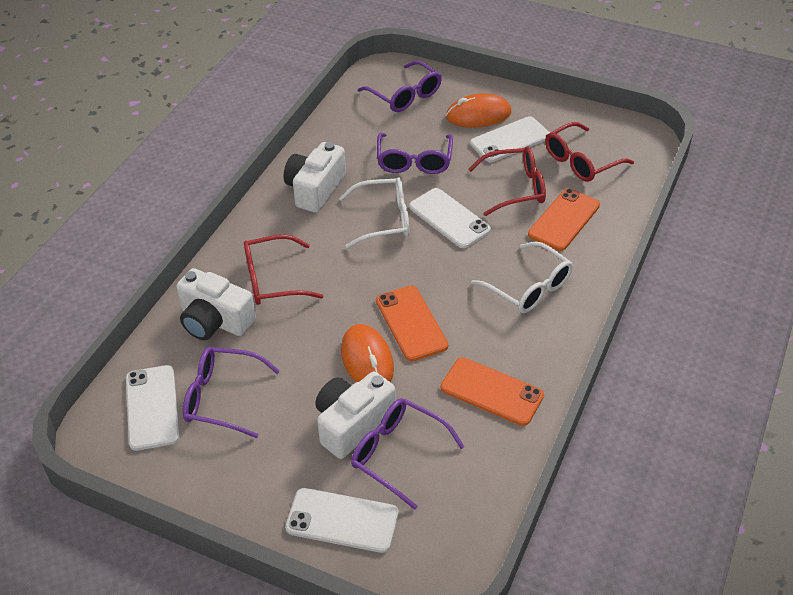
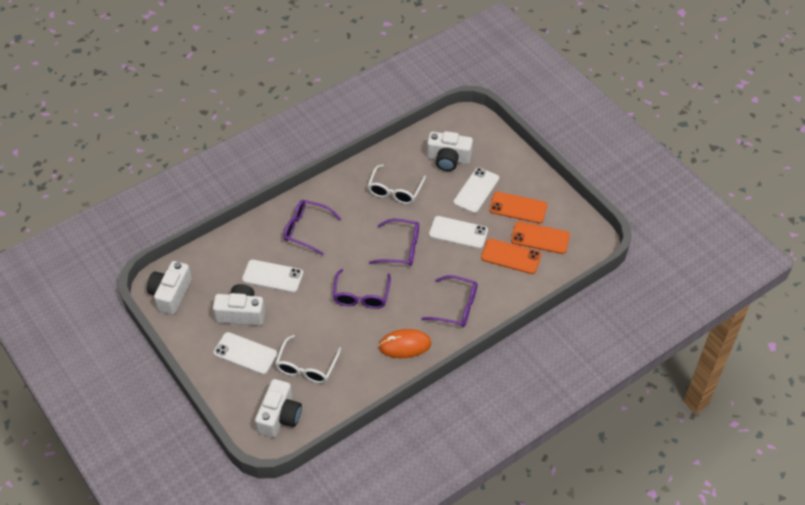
orange mouse: [341,324,394,382] [446,93,512,127] = 2 -> [378,329,431,358] = 1
red glasses: [244,234,323,305] [468,147,546,216] [545,122,634,182] = 3 -> none = 0
white camera: [176,268,256,340] [284,142,346,213] [315,372,396,459] = 3 -> [147,261,192,315] [213,284,265,326] [255,379,302,438] [427,131,473,171] = 4

